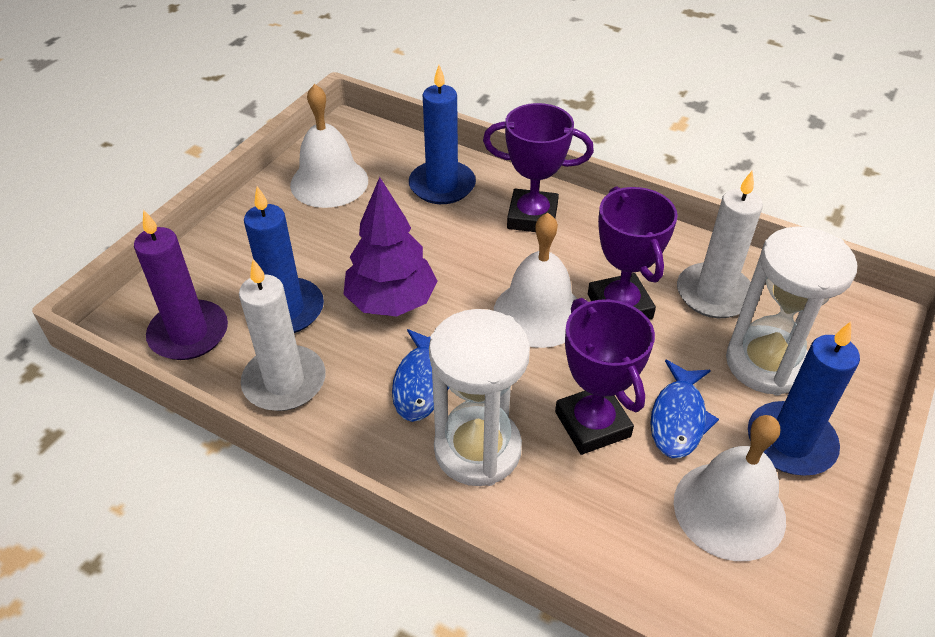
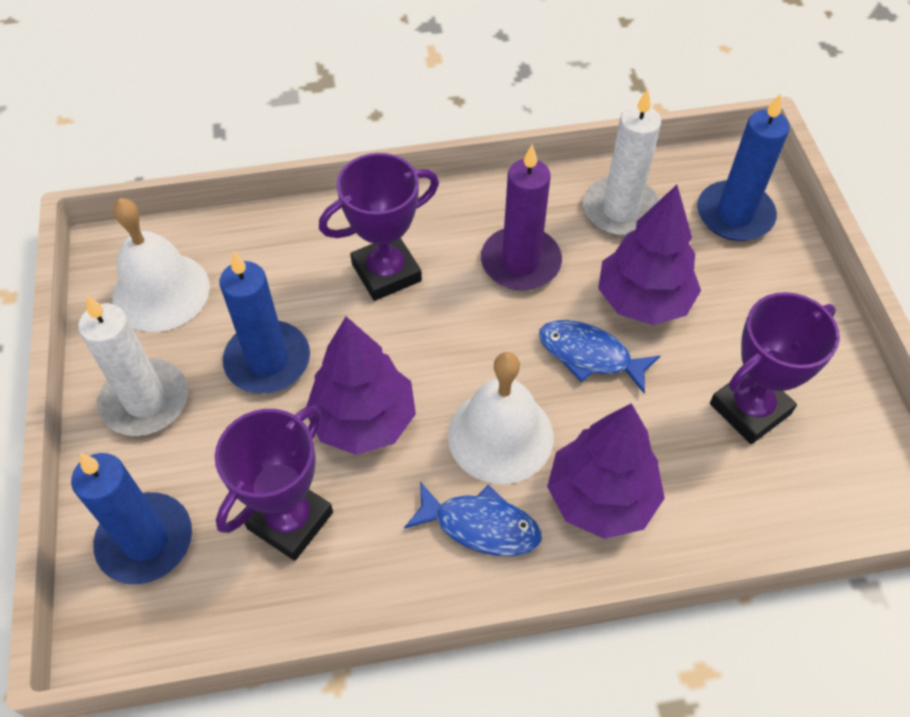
purple tree: [343,177,438,317] = 1 -> [306,317,416,455] [547,403,665,539] [598,185,701,325] = 3
white bell: [290,84,368,208] [494,213,577,348] [674,415,786,561] = 3 -> [112,198,210,332] [448,352,553,484] = 2
white hourglass: [429,309,530,486] [726,226,857,396] = 2 -> none = 0

